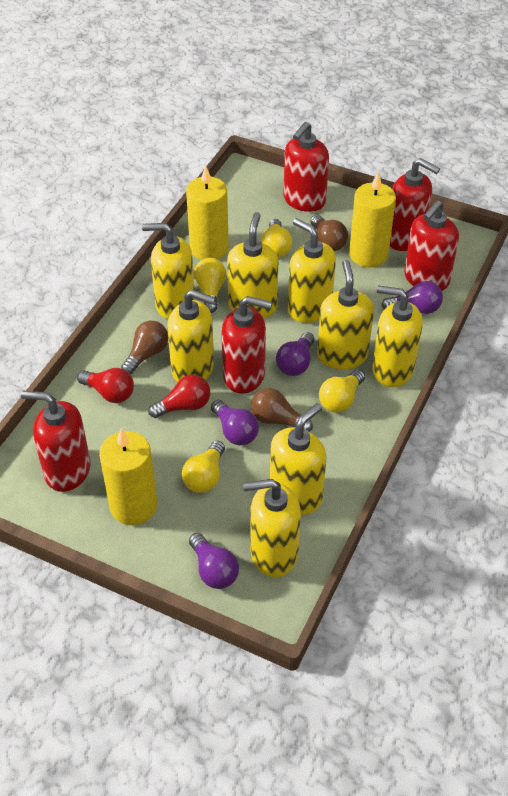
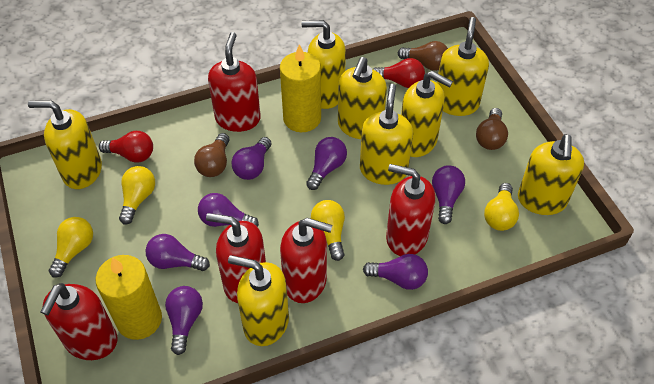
purple light bulb: [189,533,239,589] [211,400,259,445] [276,332,314,376] [381,281,443,314] = 4 -> [145,234,210,271] [165,286,203,355] [198,193,259,227] [231,137,272,180] [306,137,347,190] [363,254,428,290] [432,165,465,224] = 7
yellow candle: [99,429,157,525] [186,166,229,260] [349,173,396,267] = 3 -> [96,255,162,340] [280,44,321,132] = 2

